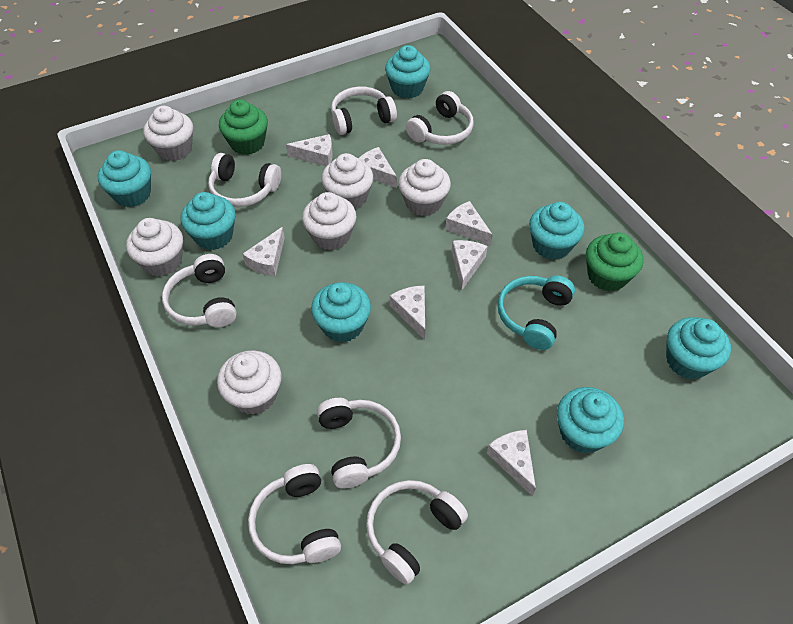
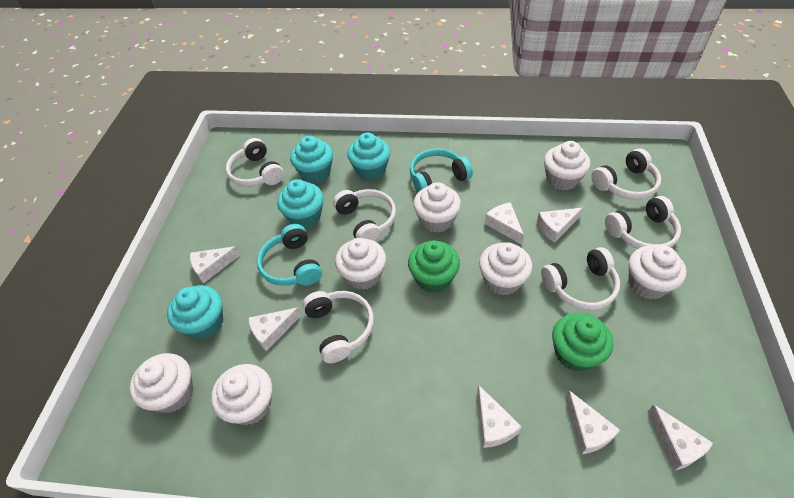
turquoise cupcake: [98,150,151,207] [181,192,236,250] [311,282,371,342] [385,45,430,99] [529,202,585,260] [557,387,624,454] [666,317,731,379] = 7 -> [167,285,223,340] [277,179,324,228] [290,136,333,183] [347,132,390,180] = 4
turquoise headphones: [498,275,575,350] = 1 -> [257,224,322,286] [410,148,473,193] = 2
white cupcake: [126,218,183,276] [143,106,193,161] [217,350,282,415] [302,192,356,250] [322,153,373,209] [398,159,451,216] = 6 -> [129,353,193,413] [211,364,272,425] [335,238,386,290] [413,182,461,233] [479,242,533,296] [544,141,590,190] [629,245,687,299] = 7
white headphones: [162,254,237,327] [208,153,281,207] [248,464,341,564] [317,398,401,489] [331,87,397,135] [366,480,468,584] [406,91,474,145] = 7 -> [226,138,284,187] [303,291,374,363] [333,189,396,241] [541,247,620,310] [592,149,661,200] [605,196,681,249] = 6

